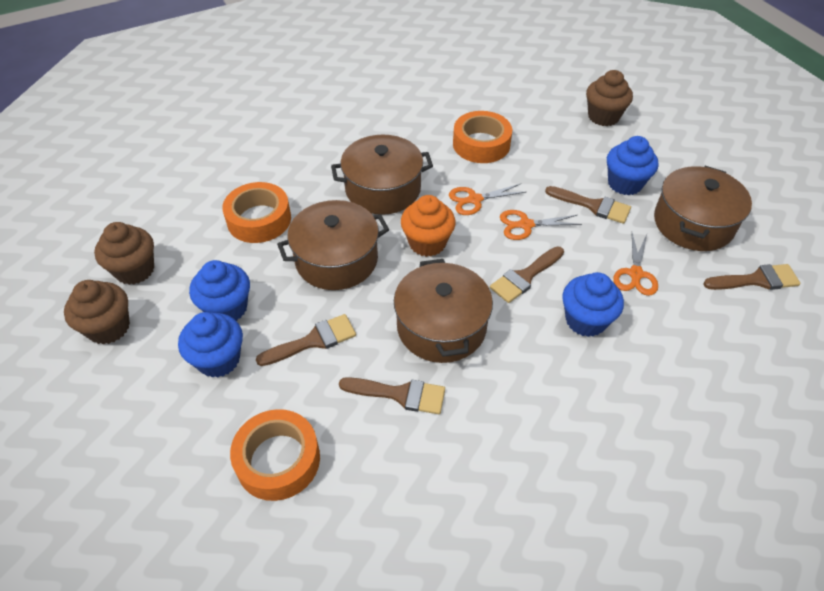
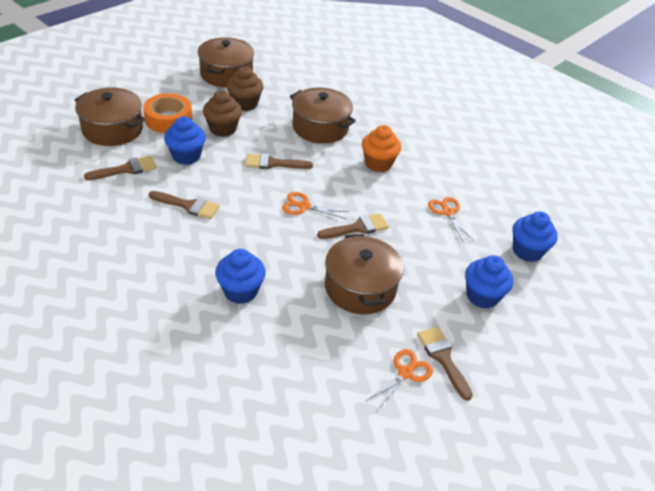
brown cupcake: [64,280,130,344] [94,222,154,285] [586,70,633,126] = 3 -> [203,90,242,137] [227,66,264,111] = 2
orange tape: [222,182,291,243] [230,409,320,501] [453,111,512,163] = 3 -> [143,93,192,133] = 1

